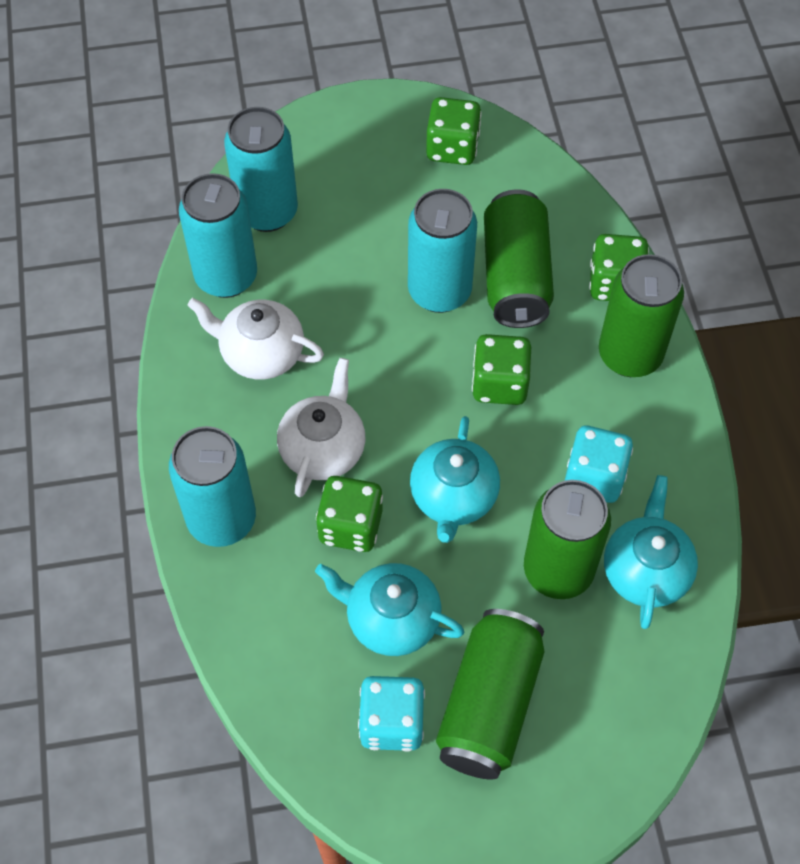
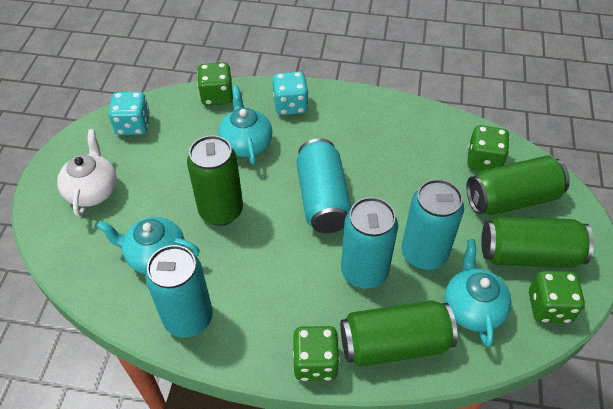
white teapot: [187,298,324,380] [277,358,365,497] = 2 -> [57,129,117,217] = 1

